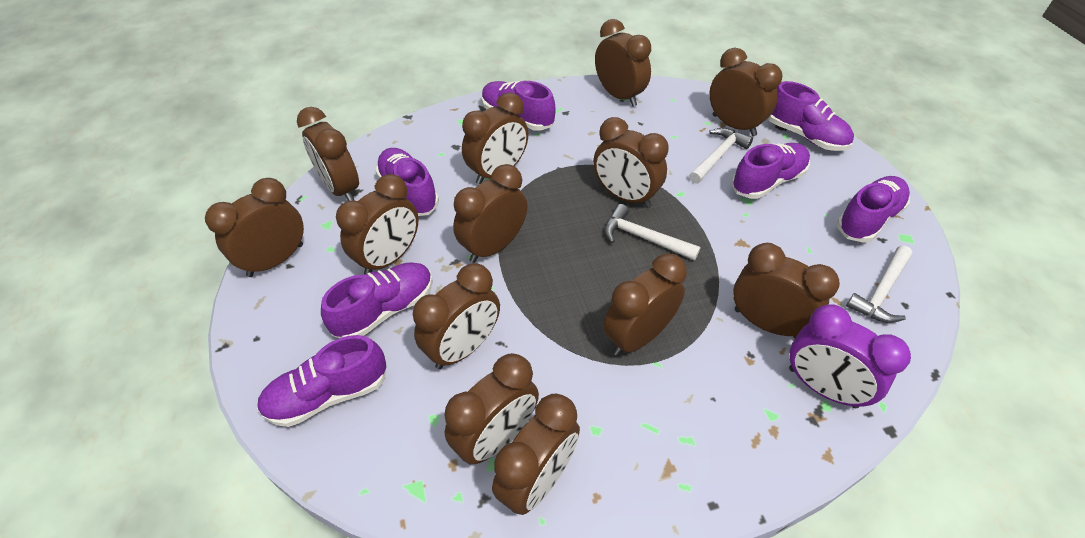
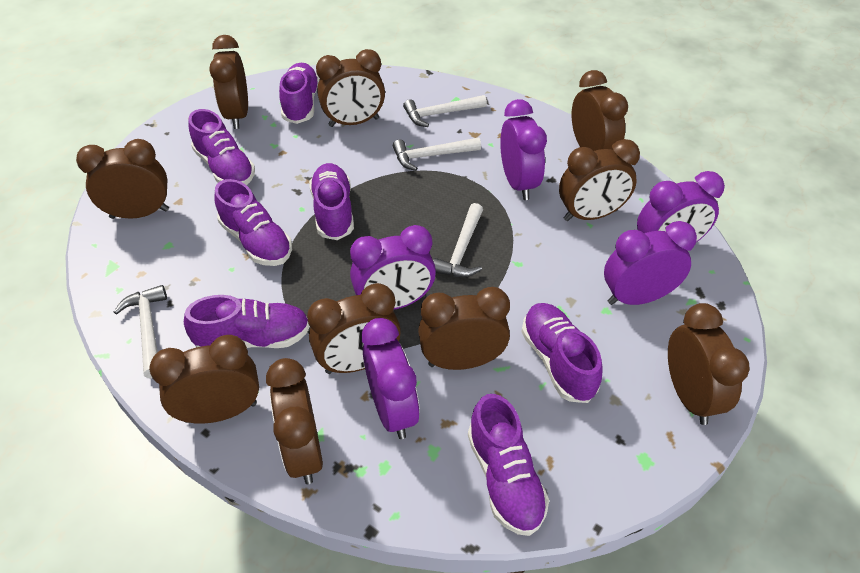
brown clock: [205,178,304,277] [297,107,359,201] [336,174,419,275] [413,264,500,369] [444,353,539,464] [453,164,527,263] [462,92,529,184] [492,394,580,515] [593,117,668,208] [595,19,651,107] [603,254,687,356] [709,48,783,136] [733,243,840,339] = 13 -> [76,139,169,219] [149,335,259,424] [209,35,248,129] [266,358,323,484] [307,283,401,374] [316,49,385,127] [418,287,510,370] [559,139,640,221] [572,70,628,151] [668,303,750,425] = 10
purple clock: [789,304,911,408] = 1 -> [350,225,436,310] [362,318,420,439] [500,99,547,200] [604,221,697,305] [637,171,725,242] = 5
white hammer: [604,204,700,261] [689,128,753,184] [846,246,913,323] = 3 -> [114,285,167,378] [393,138,481,171] [403,95,487,127] [433,203,483,277] = 4

